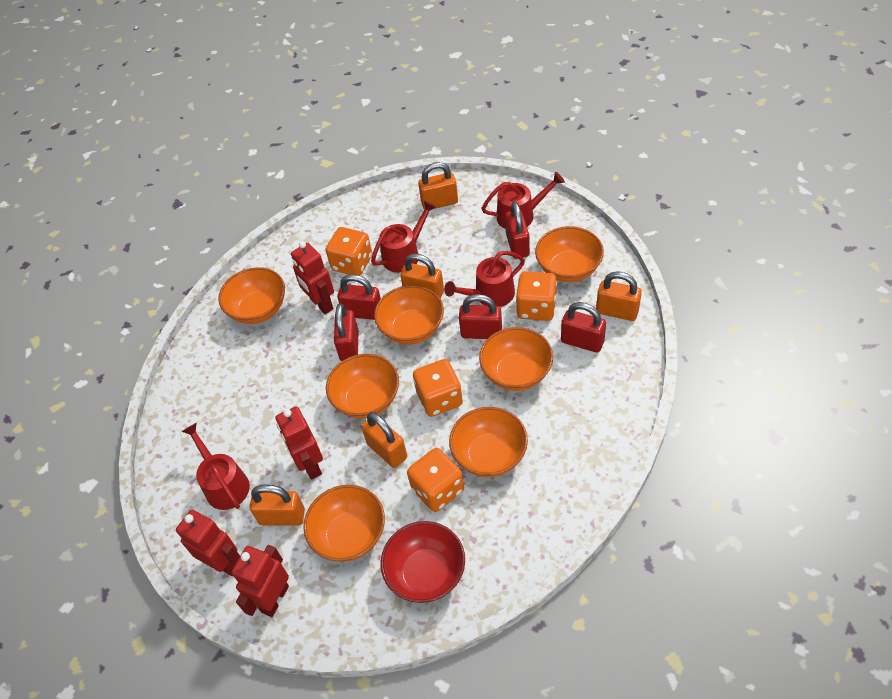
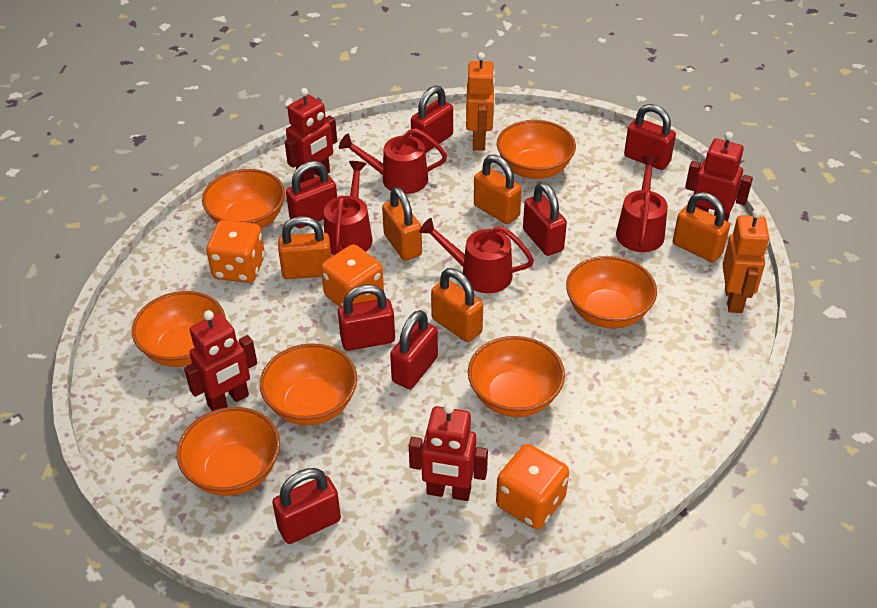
orange dice: [325,227,372,275] [407,448,464,512] [413,359,463,417] [516,271,557,321] = 4 -> [206,220,265,283] [321,244,384,307] [496,444,569,529] = 3
orange robot: none = 0 -> [466,52,495,151] [722,209,769,313] = 2
red bowl: [381,521,465,603] = 1 -> none = 0
red padlock: [334,303,359,361] [337,274,381,320] [459,294,502,339] [505,202,530,259] [561,302,606,353] = 5 -> [272,468,341,544] [286,161,337,228] [338,284,395,351] [390,310,438,389] [411,86,453,153] [523,182,567,256] [624,104,676,170] = 7

